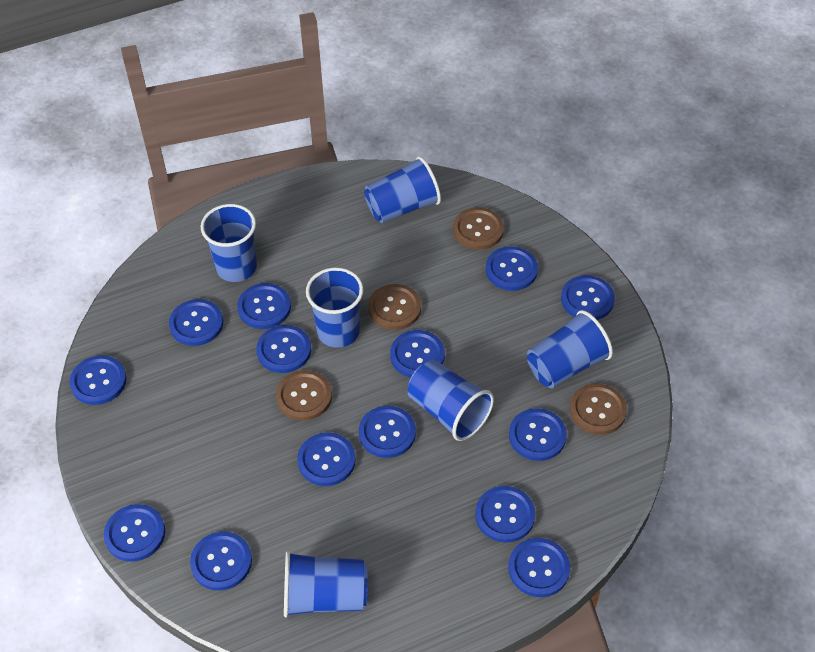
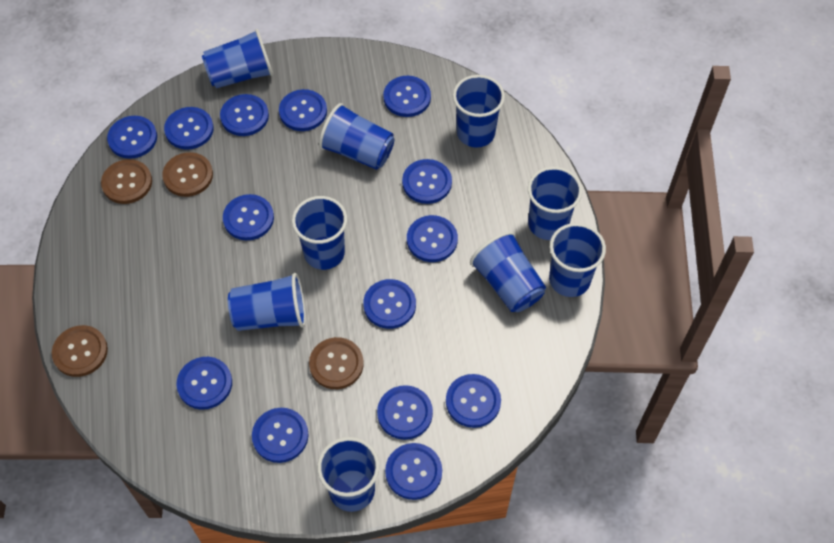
blue cup: [201,204,257,282] [284,551,368,617] [306,268,363,348] [364,156,441,223] [407,360,494,441] [527,310,613,388] = 6 -> [202,29,273,88] [228,273,306,331] [292,196,347,270] [317,437,380,512] [319,103,395,170] [453,75,505,148] [470,231,546,312] [528,167,582,240] [549,223,606,297] = 9

